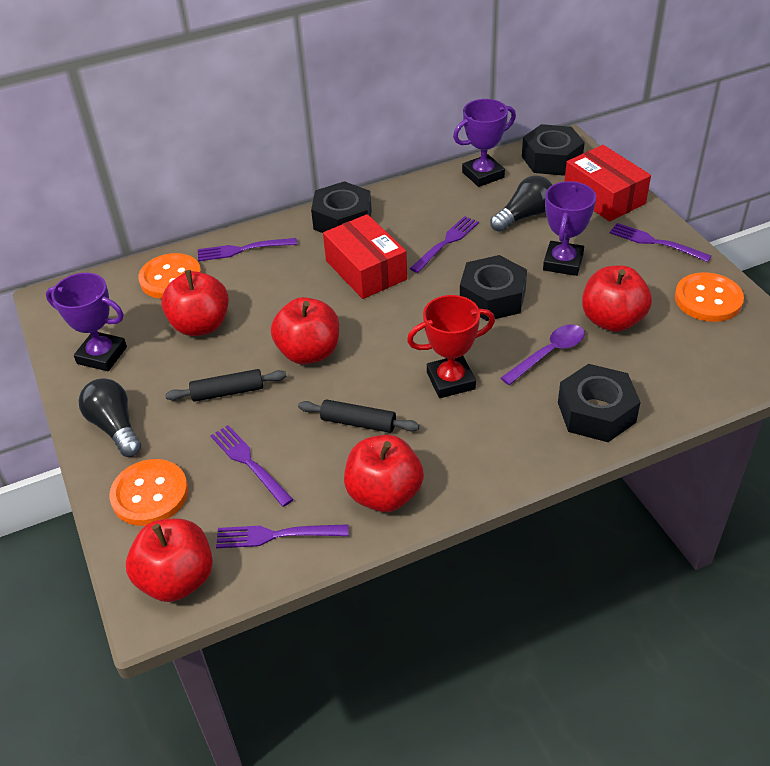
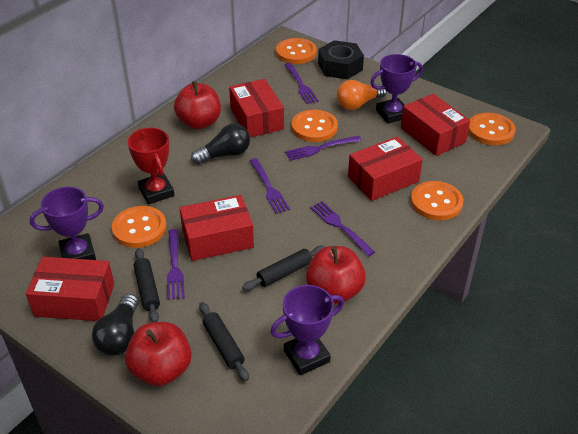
black nut: [311,181,372,233] [460,255,527,321] [522,124,585,176] [558,364,641,442] = 4 -> [318,40,364,79] = 1
black rolling pin: [165,369,287,402] [298,399,419,433] = 2 -> [134,248,160,322] [199,302,249,381] [242,246,325,290] = 3
orange button: [109,459,188,526] [138,253,201,299] [675,272,744,322] = 3 -> [112,206,166,248] [276,38,317,64] [292,110,338,142] [411,181,463,220] [468,113,516,145] = 5
orange light bulb: none = 0 -> [337,80,387,110] = 1
purple spoon: [501,324,585,385] = 1 -> none = 0
red apple: [126,519,213,602] [161,270,229,336] [271,297,339,364] [344,435,424,512] [582,266,652,332] = 5 -> [125,322,192,386] [174,81,221,129] [306,246,366,304] = 3
red box: [323,214,407,299] [564,145,651,222] = 2 -> [26,257,114,321] [179,195,254,261] [229,79,284,137] [348,136,423,201] [401,94,470,156] = 5

